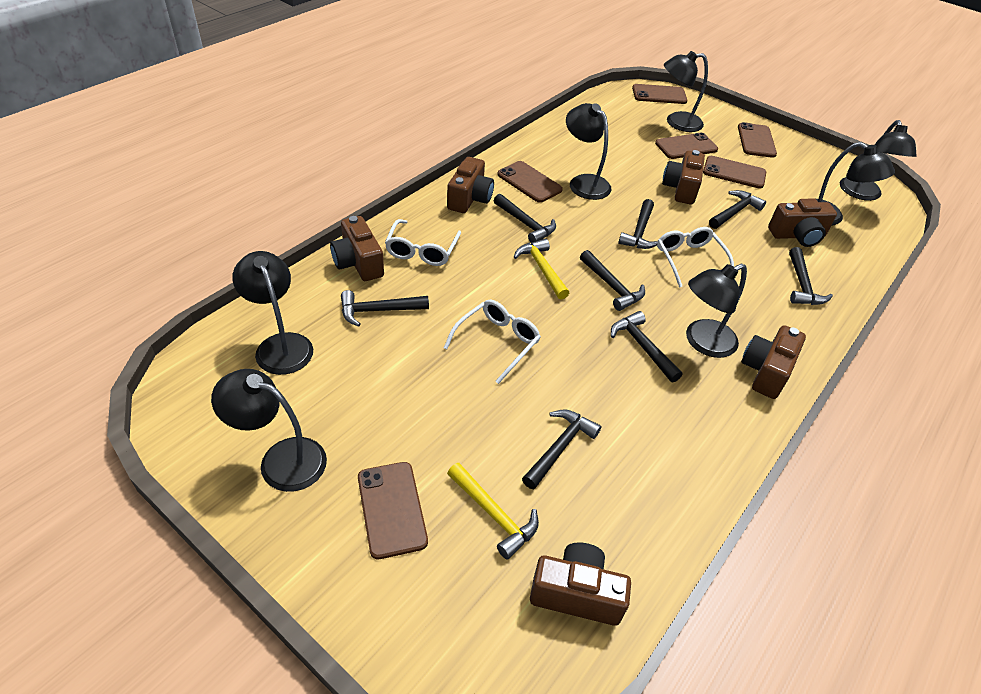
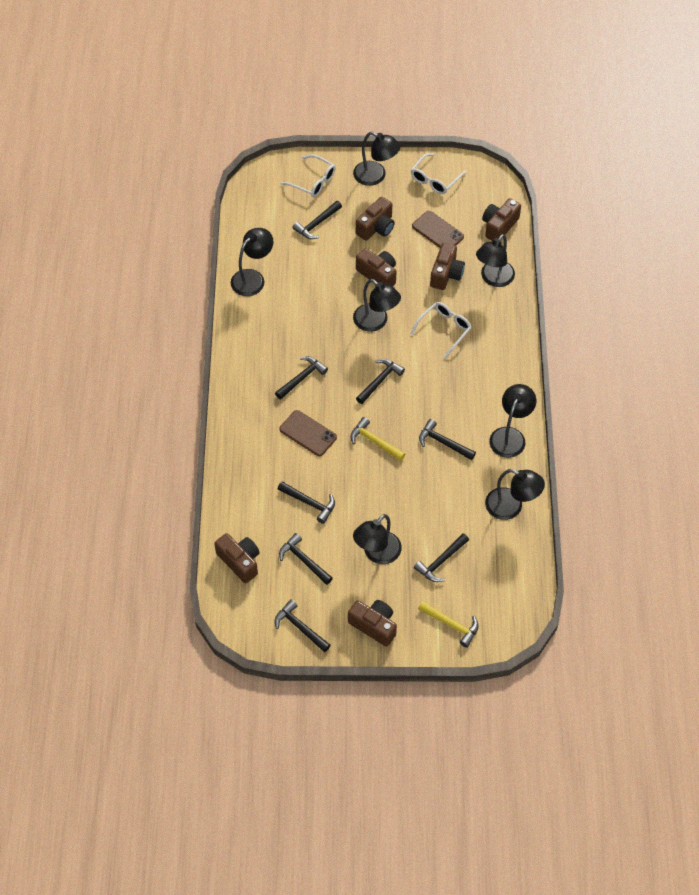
brown phone: [358,462,428,559] [497,161,563,203] [632,84,688,104] [655,133,718,159] [703,156,766,189] [738,122,777,158] = 6 -> [280,410,337,456] [412,211,464,248] = 2

